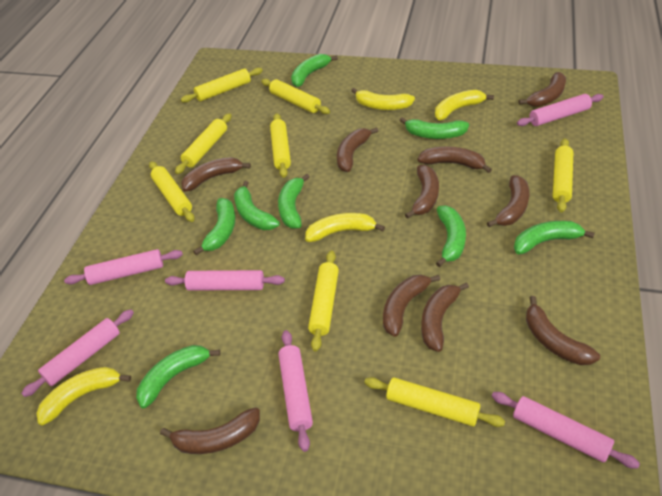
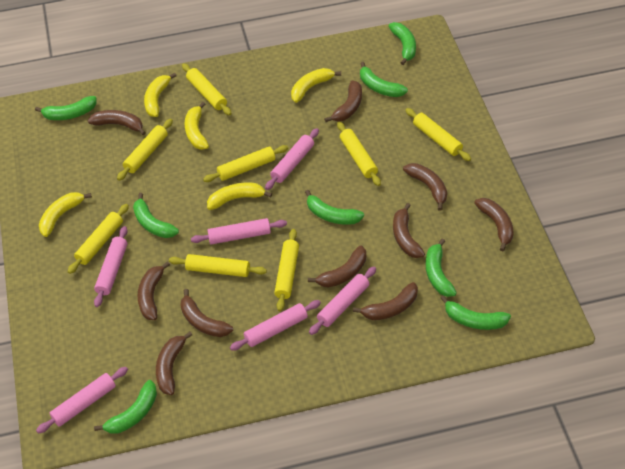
yellow banana: [36,367,131,425] [305,213,385,242] [351,88,415,110] [435,90,494,120] = 4 -> [39,192,92,237] [144,73,177,117] [185,102,209,150] [207,183,272,210] [291,68,341,103] = 5

